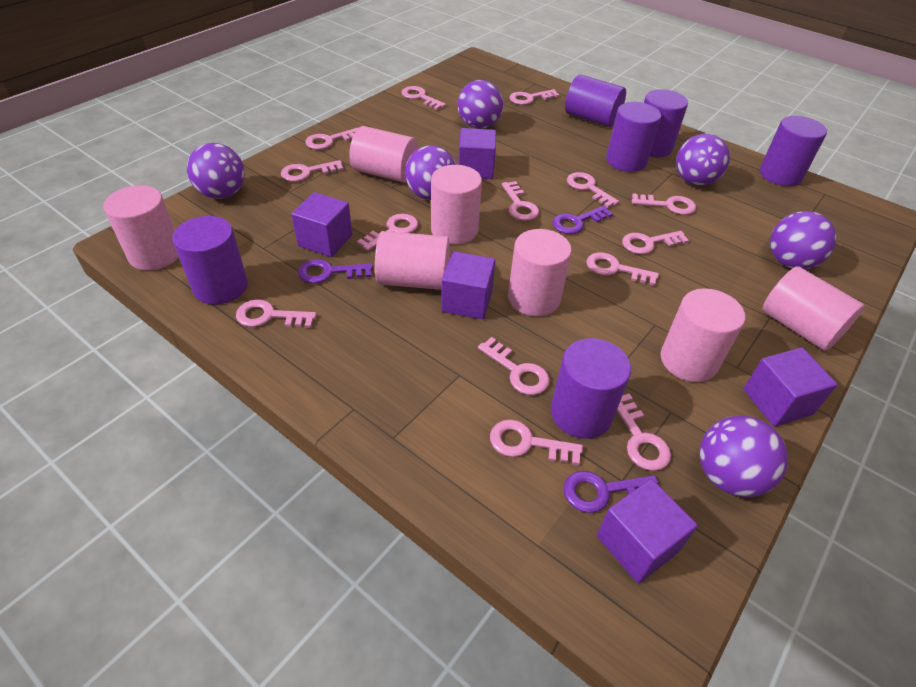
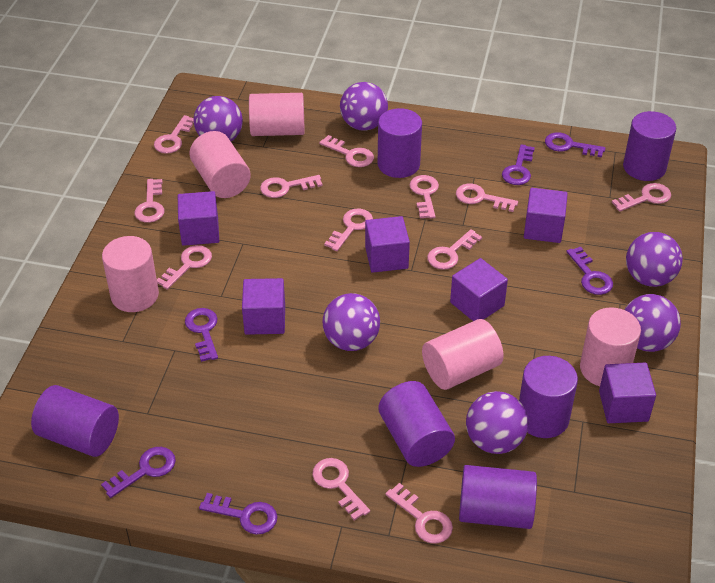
pink cylinder: [103,185,179,271] [349,126,418,183] [375,231,449,290] [431,165,482,245] [508,229,572,317] [661,288,745,382] [762,266,864,351] = 7 -> [102,236,159,312] [189,131,251,198] [249,93,305,136] [422,319,504,390] [580,308,641,386] = 5
pink key: [236,299,316,328] [281,160,344,182] [305,128,358,150] [357,214,418,251] [401,86,446,110] [478,337,550,395] [490,419,583,465] [502,181,539,221] [510,89,559,105] [567,172,619,208] [587,252,659,286] [617,394,671,471] [622,231,689,254] [632,193,696,215] = 14 -> [134,179,164,223] [154,115,194,154] [157,245,212,290] [260,175,323,198] [312,458,370,521] [319,135,374,167] [324,209,373,251] [385,483,453,544] [409,175,439,219] [427,229,482,270] [456,183,518,212] [612,183,671,212] = 12
purple cube: [291,192,352,257] [441,251,496,319] [458,128,496,179] [597,479,698,583] [744,347,837,427] = 5 -> [178,191,219,246] [242,278,285,335] [365,216,410,273] [450,258,508,321] [524,188,568,243] [599,363,656,423] = 6
purple key: [298,259,373,284] [552,206,613,234] [563,471,659,513] = 3 -> [101,447,176,498] [185,308,218,362] [199,493,277,535] [502,144,535,185] [545,132,605,158] [567,247,613,295] = 6

